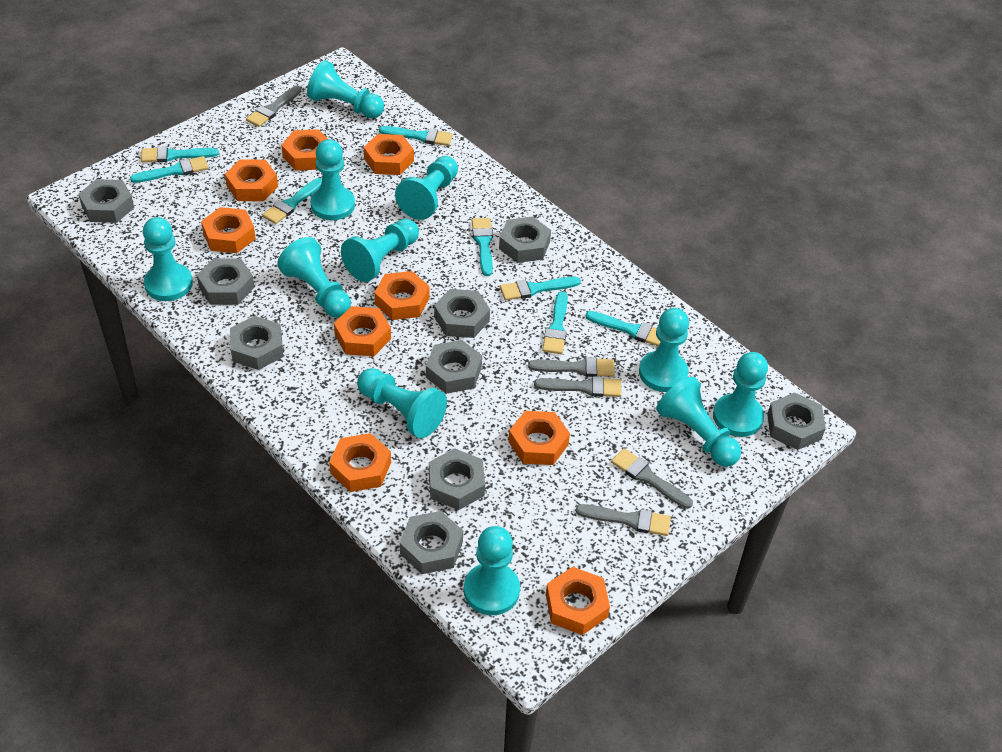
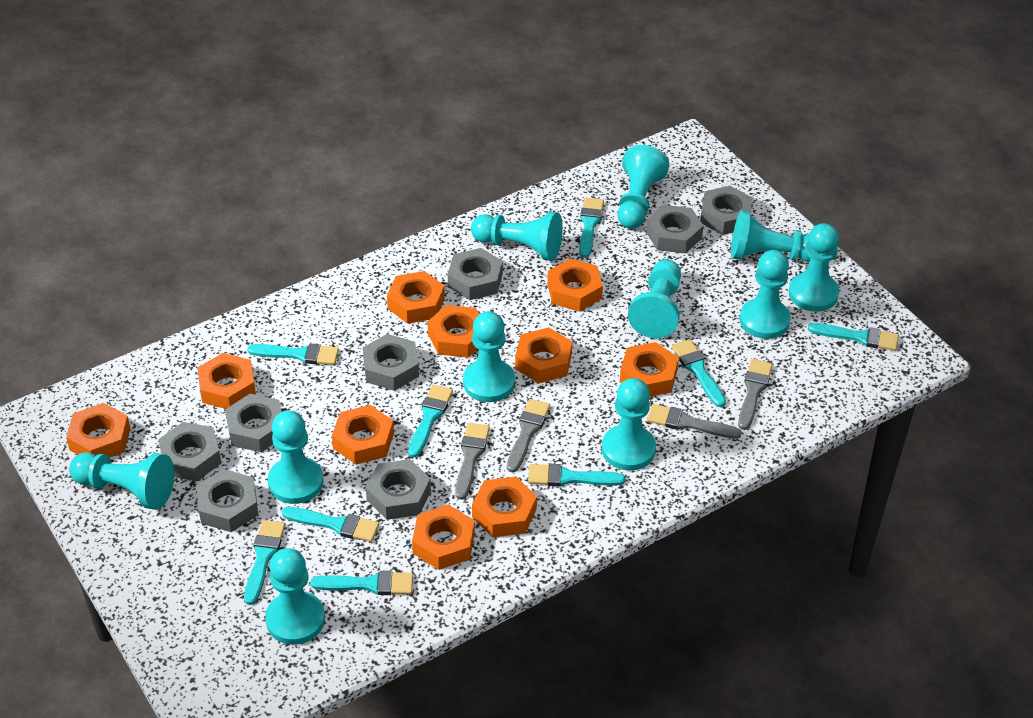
grey brush: [246,86,301,127] [528,357,615,377] [534,376,622,397] [576,504,671,536] [611,448,693,509] = 5 -> [455,423,490,500] [507,399,550,472] [647,404,742,439] [738,359,773,430] = 4
grey nut: [79,179,134,223] [197,258,255,305] [230,316,283,370] [400,511,463,574] [426,340,482,394] [429,448,485,510] [434,289,490,338] [499,216,551,263] [767,392,826,450] = 9 -> [158,422,221,481] [196,469,258,532] [225,394,282,452] [363,334,419,391] [366,459,431,520] [448,248,503,300] [646,205,703,253] [700,186,753,235] = 8
orange nut: [201,207,256,253] [225,159,278,201] [281,129,328,171] [329,433,391,492] [334,306,391,356] [364,134,414,175] [374,271,430,320] [508,411,570,465] [546,567,610,635] = 9 -> [66,403,131,458] [198,353,256,409] [332,405,394,465] [387,271,445,324] [412,504,475,570] [427,305,480,358] [472,477,537,537] [515,327,572,384] [547,259,603,312] [620,342,679,397] = 10
turquoise brush: [130,156,209,183] [141,146,219,162] [262,178,322,224] [379,126,453,146] [472,218,493,276] [500,277,581,300] [542,291,568,354] [585,311,660,347] = 8 -> [244,520,285,605] [247,343,339,365] [282,507,379,542] [310,571,413,595] [408,385,453,457] [528,464,625,486] [579,198,604,258] [672,339,726,407] [808,323,899,351] = 9

